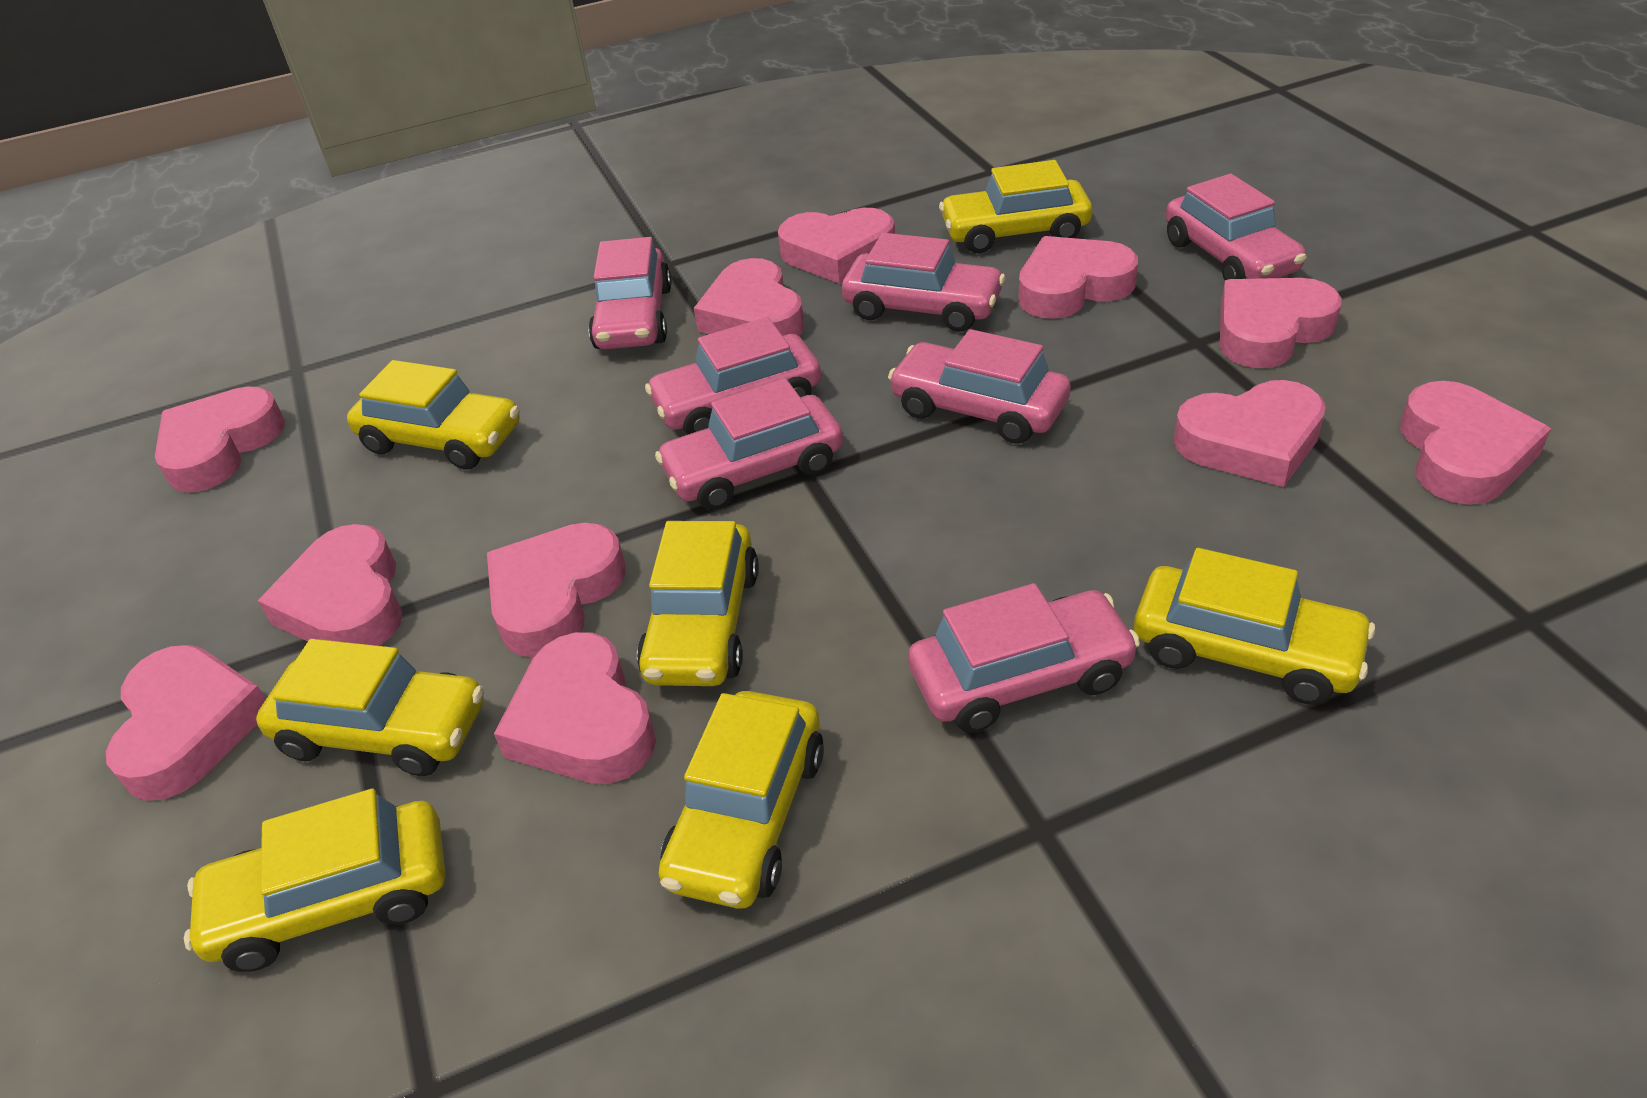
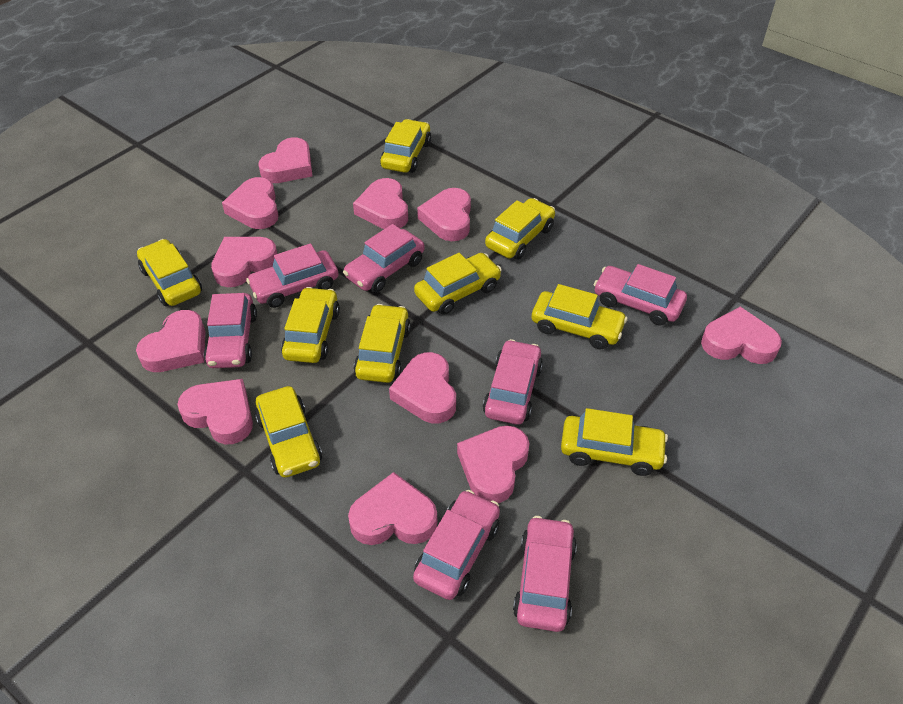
yellow car: [184,788,445,972] [256,639,484,776] [347,360,520,470] [637,521,759,686] [658,691,824,909] [939,160,1092,253] [1134,548,1375,705] = 7 -> [137,239,202,306] [255,386,322,478] [281,287,340,363] [354,304,411,383] [380,119,431,173] [414,253,502,315] [485,198,555,260] [532,284,628,350] [561,408,668,476] = 9

